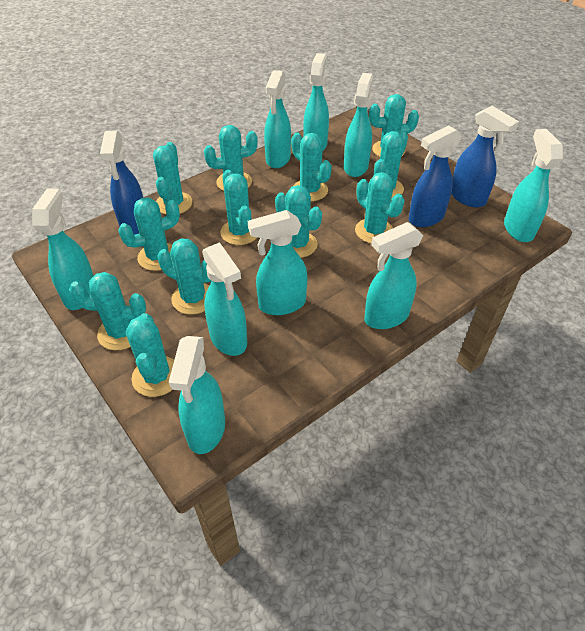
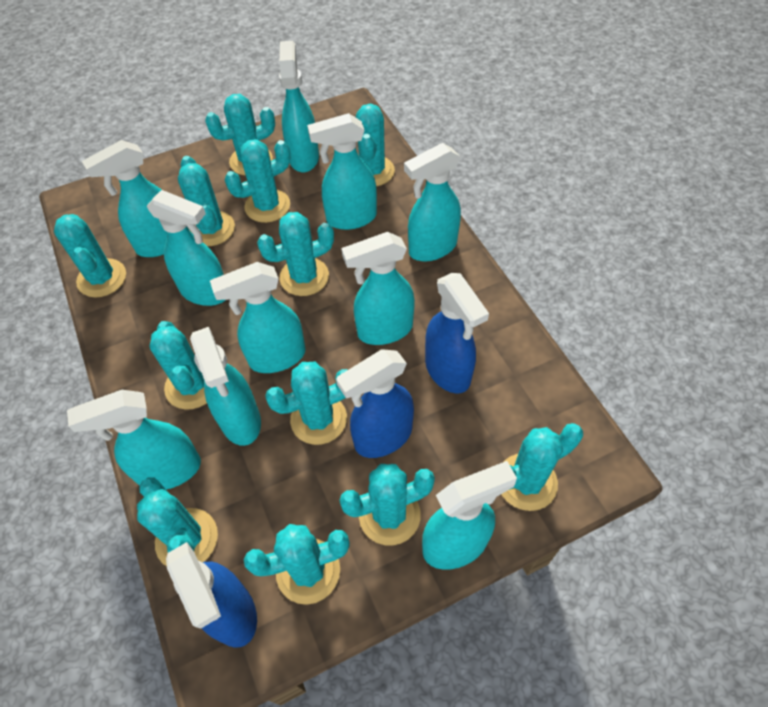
turquoise spray bottle: [32,189,94,310] [169,336,225,454] [202,242,247,356] [248,210,308,315] [264,70,291,168] [303,53,329,150] [344,73,374,177] [364,222,424,329] [504,129,563,242] = 9 -> [67,390,201,490] [82,140,168,257] [147,190,225,306] [190,327,261,446] [210,262,306,373] [279,41,319,172] [307,113,377,230] [341,232,415,345] [404,143,461,261] [422,461,517,570] = 10

